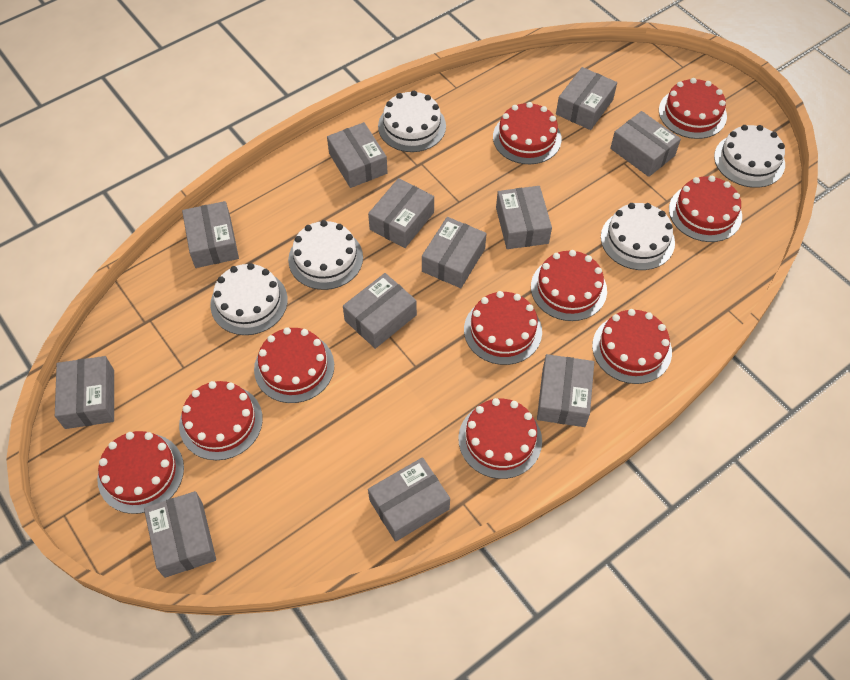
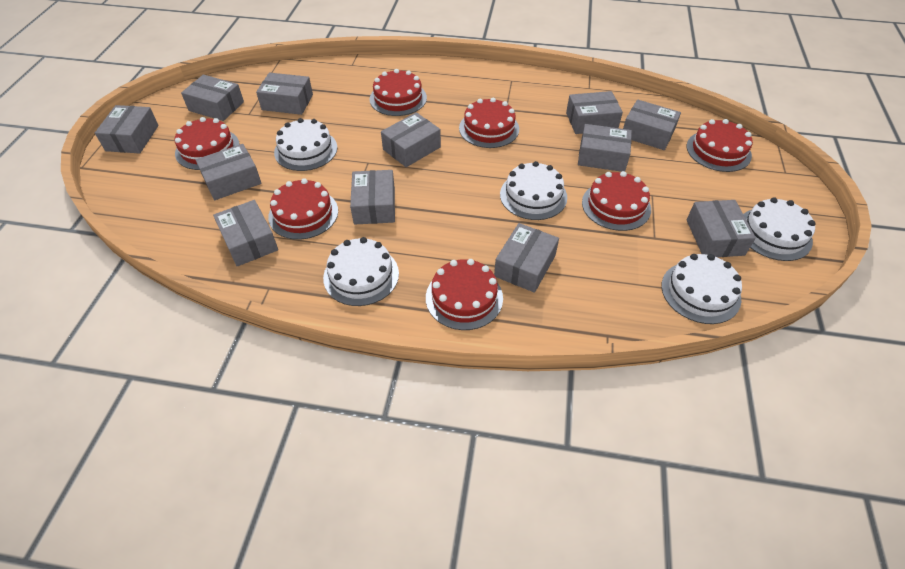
red cake: [97,431,184,514] [179,381,263,460] [254,327,334,403] [458,398,542,479] [464,291,542,365] [493,102,562,164] [531,250,607,321] [592,309,672,384] [659,78,727,139] [669,176,742,242] = 10 -> [175,117,240,170] [268,178,338,240] [370,69,427,116] [426,259,503,330] [459,98,519,148] [582,171,651,231] [687,119,753,172] = 7

